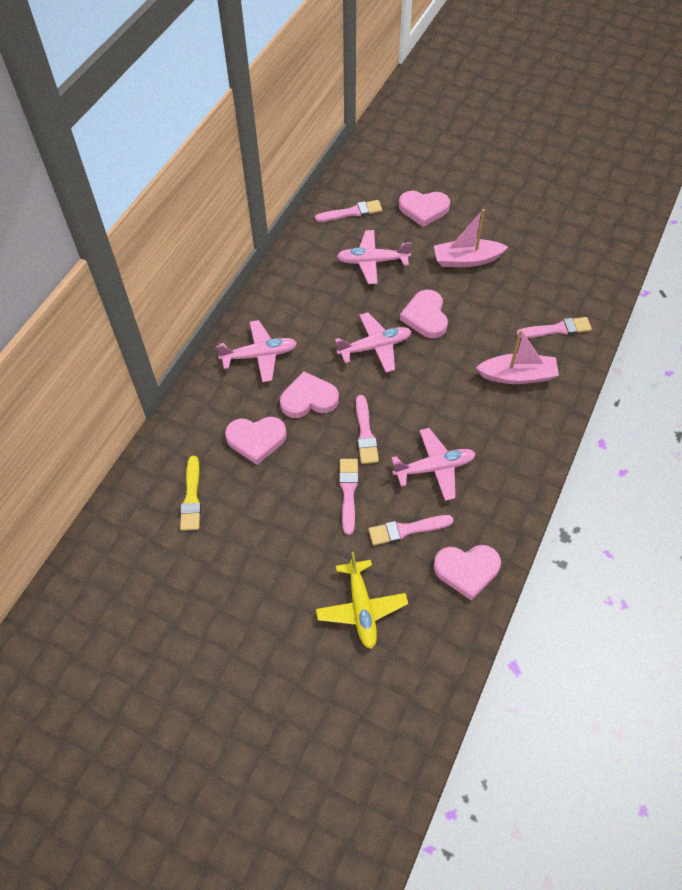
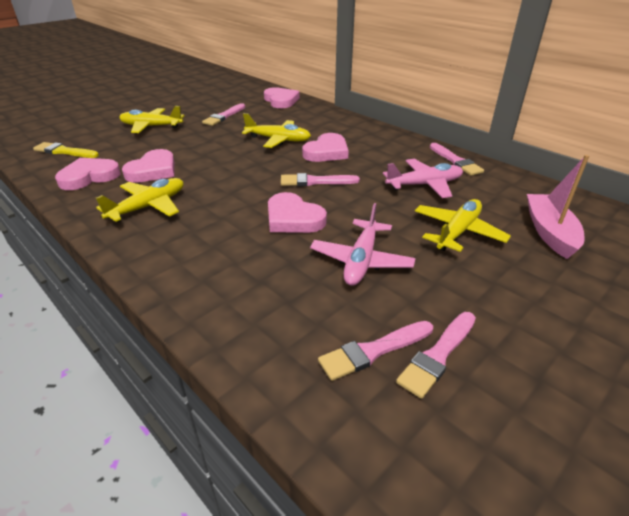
pink boat: [434,209,508,267] [476,329,559,384] = 2 -> [527,155,589,259] = 1
pink plane: [216,320,297,382] [335,312,411,373] [336,230,412,284] [391,428,476,501] = 4 -> [310,203,416,286] [383,159,463,198] = 2
yellow plane: [316,552,408,649] = 1 -> [96,178,183,222] [119,106,185,133] [242,113,311,148] [415,199,511,252] = 4

